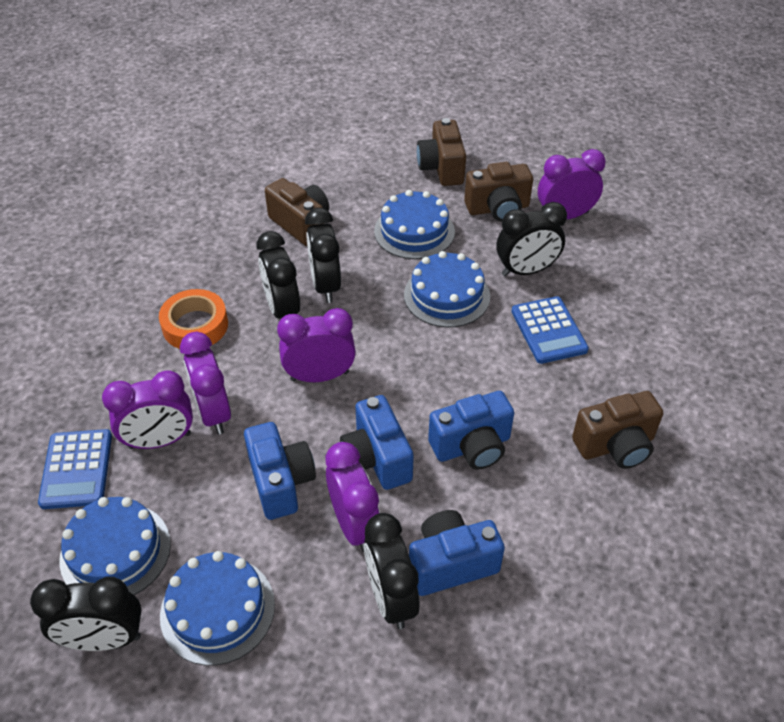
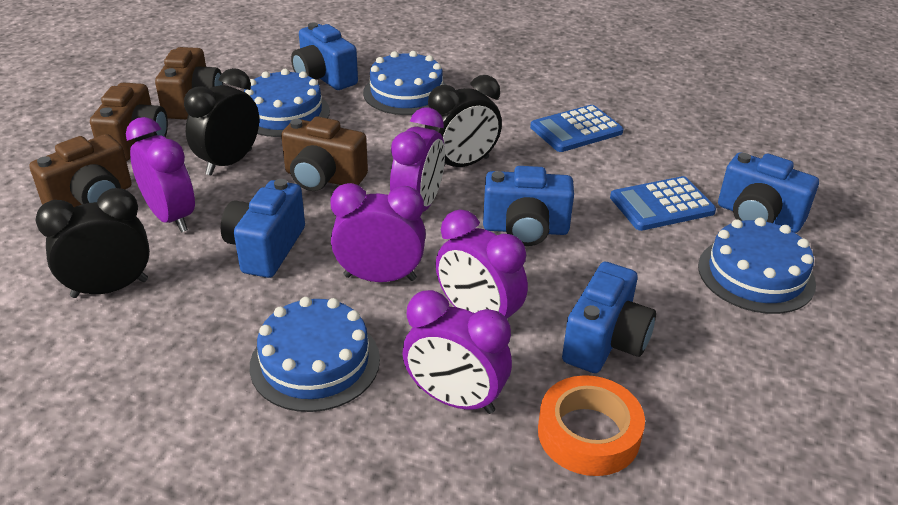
black clock: [30,577,142,651] [256,231,300,319] [305,208,341,303] [364,513,419,629] [497,202,567,277] = 5 -> [35,188,150,298] [184,68,259,176] [425,75,502,167] = 3
blue camera: [244,422,316,520] [340,395,414,490] [409,510,505,596] [428,391,514,470] = 4 -> [221,179,305,278] [291,23,358,90] [483,166,574,246] [562,262,656,373] [718,152,819,233] = 5

